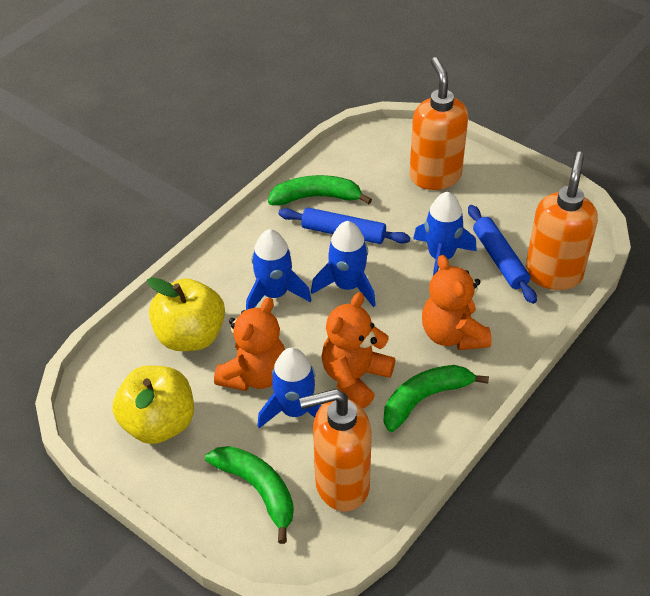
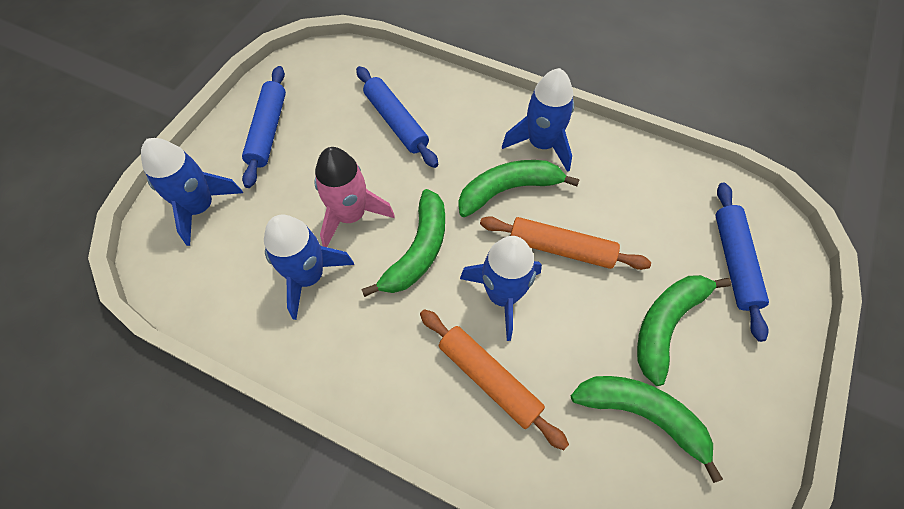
blue rolling pin: [278,208,410,244] [468,205,537,304] = 2 -> [242,66,286,188] [356,66,438,168] [716,183,769,342] = 3
green banana: [205,446,294,544] [268,175,372,205] [383,365,489,432] = 3 -> [361,189,445,297] [458,160,580,217] [571,376,723,483] [637,275,732,386] = 4
orange rolling pin: none = 0 -> [420,309,569,450] [480,216,651,270] = 2
orange soap dispenser: [299,389,372,512] [409,57,468,190] [525,152,598,290] = 3 -> none = 0
orange teddy bear: [214,297,285,391] [322,292,395,409] [422,255,492,350] = 3 -> none = 0
pink rocket: none = 0 -> [314,147,395,247] = 1
yellow apple: [113,366,194,444] [147,277,225,351] = 2 -> none = 0

